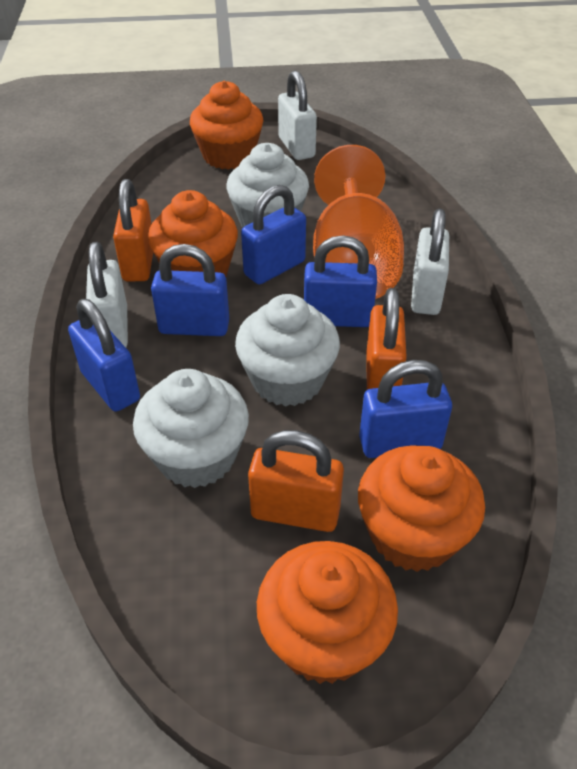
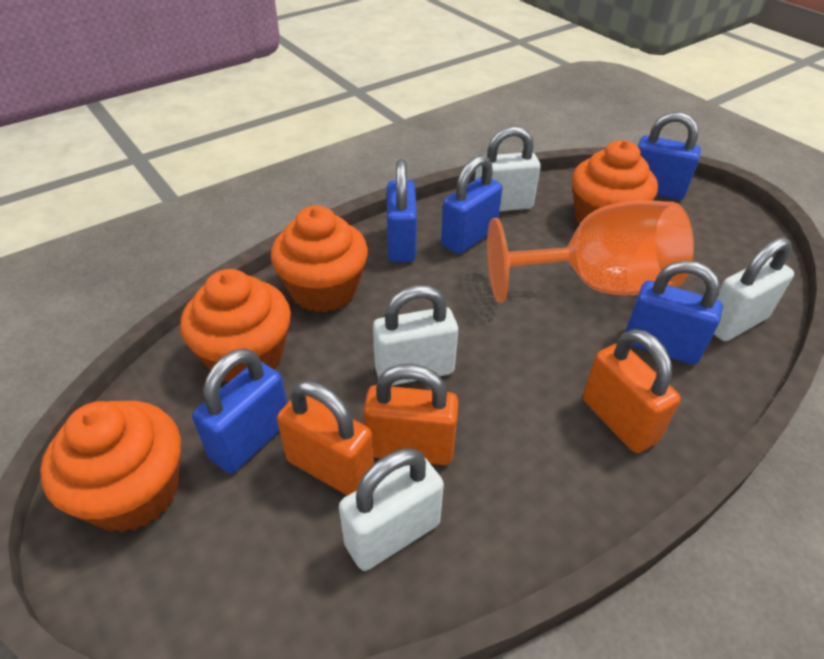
white cupcake: [133,369,249,488] [226,143,309,227] [235,294,340,407] = 3 -> none = 0
white padlock: [86,242,128,347] [278,70,317,160] [411,209,449,315] = 3 -> [339,448,444,571] [373,285,458,386] [475,126,541,212] [714,237,794,341] = 4

